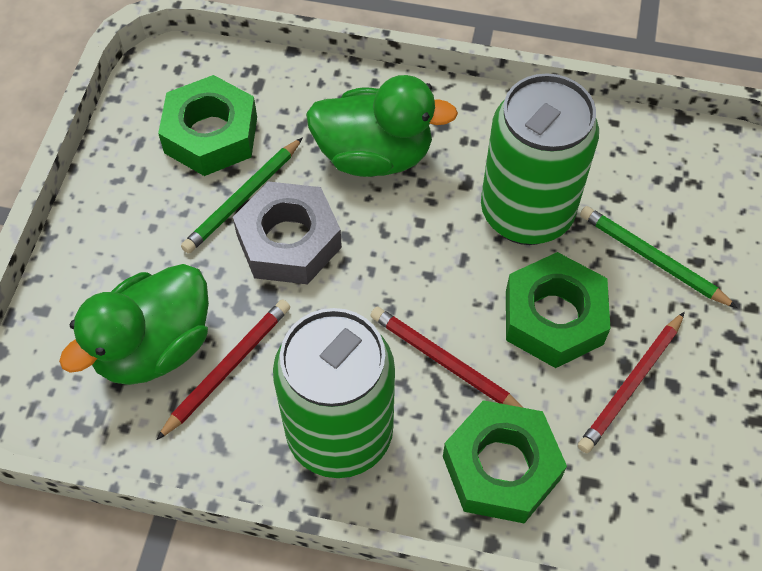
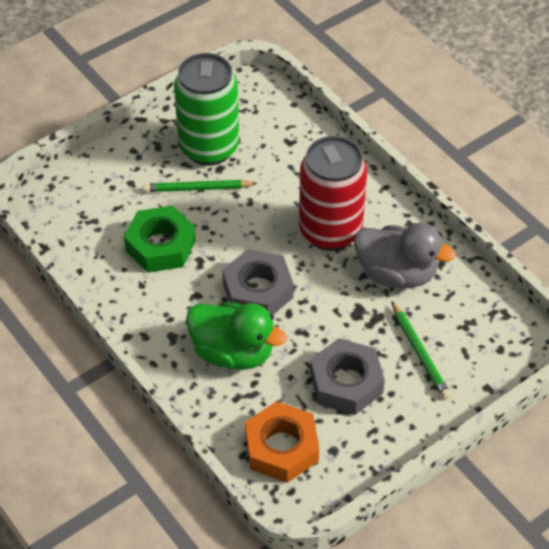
green can: [273,308,395,478] [481,73,599,245] = 2 -> [174,53,239,166] = 1
green duck: [59,264,209,385] [306,75,458,177] = 2 -> [186,302,287,370] = 1
green nut: [158,75,257,176] [443,400,567,523] [506,252,611,368] = 3 -> [124,206,196,273] = 1
grey duck: none = 0 -> [354,223,456,288] = 1
grey nut: [233,181,342,284] = 1 -> [222,249,294,315] [310,338,385,415] = 2
orange nut: none = 0 -> [245,401,319,483] = 1
red can: none = 0 -> [299,136,367,251] = 1
red pencil: [157,300,290,440] [370,307,524,408] [578,312,685,453] = 3 -> none = 0

